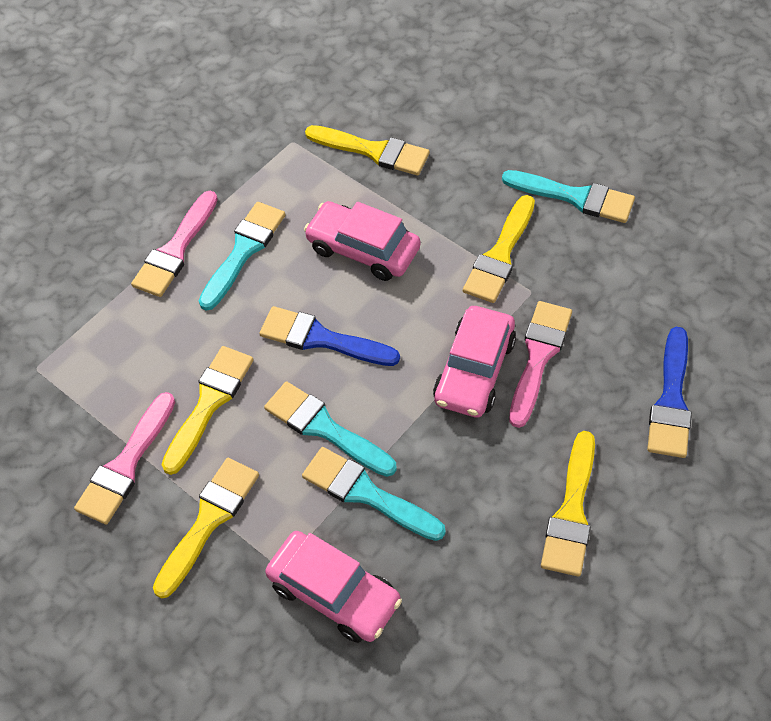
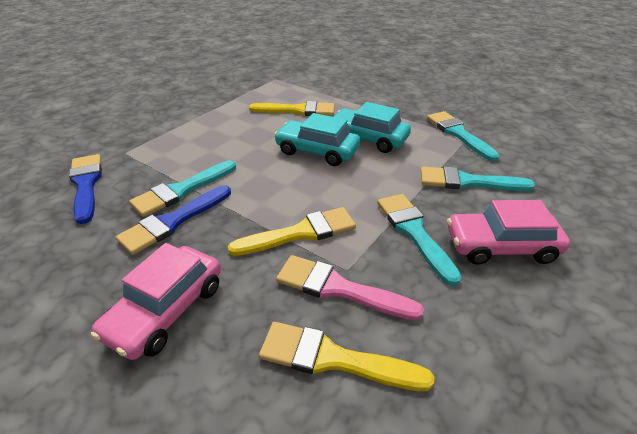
pink brush: [74,392,175,525] [131,191,218,297] [509,301,572,428] = 3 -> [276,255,424,320] = 1
pink car: [265,531,402,643] [304,201,420,281] [433,306,516,418] = 3 -> [91,243,221,360] [447,200,570,265] = 2
turquoise car: none = 0 -> [274,113,360,166] [333,102,411,153] = 2
yellow brush: [153,458,259,599] [162,346,254,475] [305,125,430,175] [463,195,535,303] [541,431,595,577] = 5 -> [228,207,356,256] [249,101,335,116] [259,322,434,391] = 3

